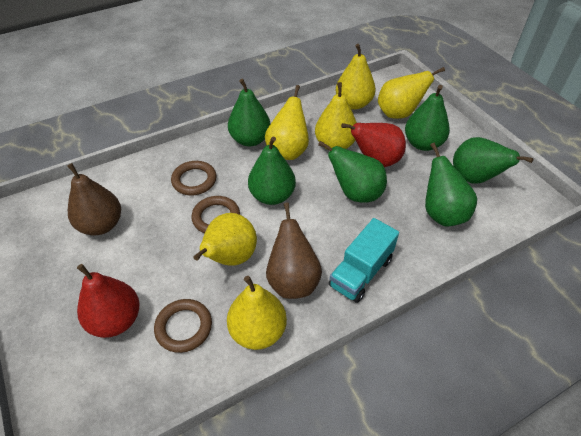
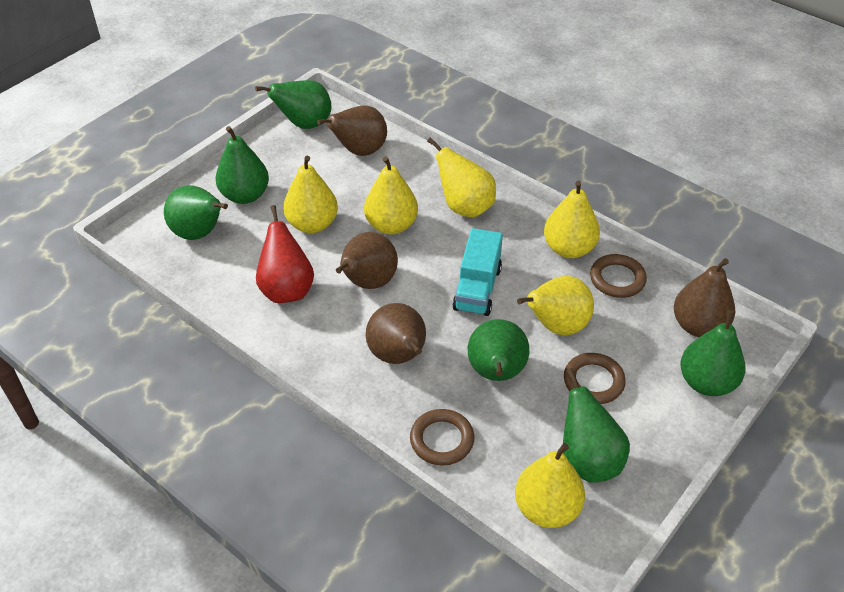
brown pear: [67,163,121,235] [266,202,322,299] = 2 -> [317,105,387,156] [336,232,398,289] [366,303,426,364] [674,258,735,337] = 4
red pear: [77,264,139,338] [341,123,406,167] = 2 -> [256,205,314,303] = 1

